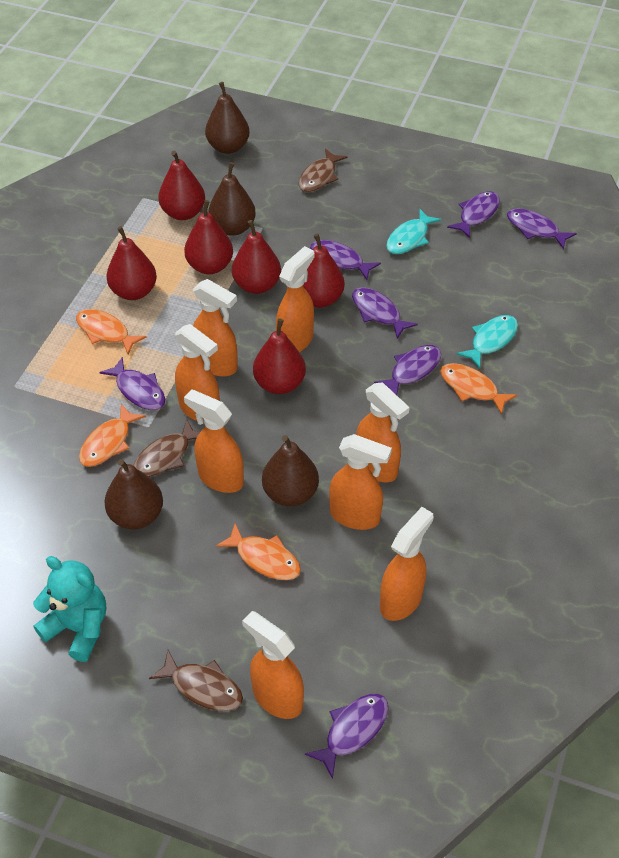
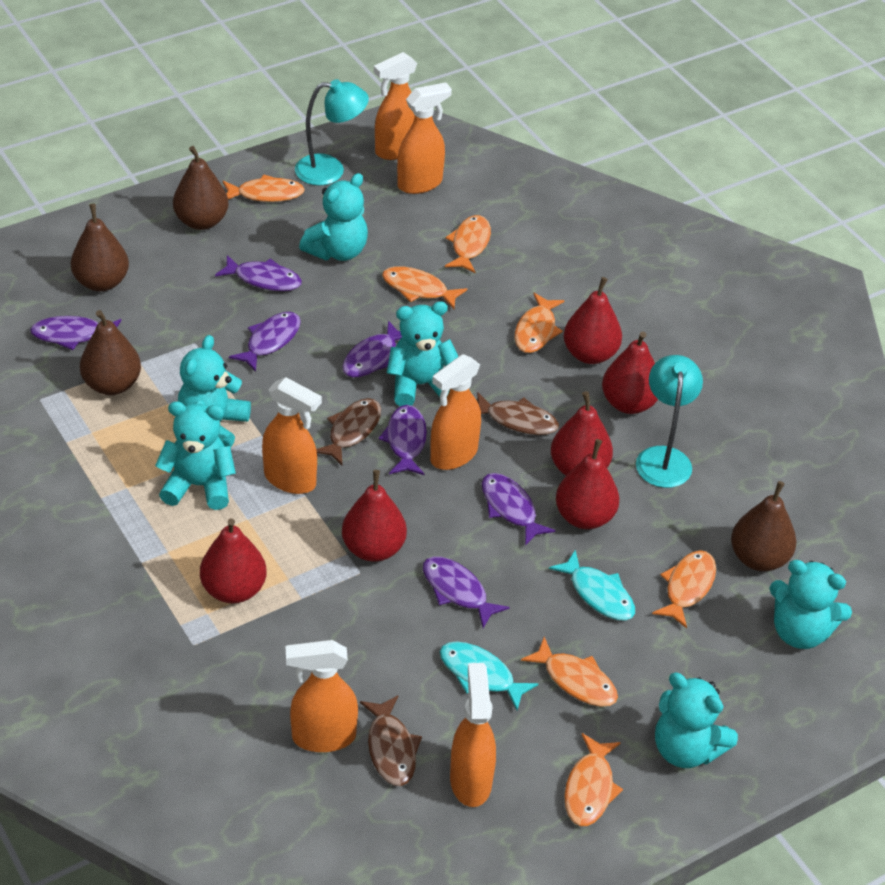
orange fish: [76,309,146,354] [79,404,146,467] [216,523,301,580] [440,363,517,415] = 4 -> [223,174,305,202] [382,266,467,309] [445,215,491,274] [515,293,565,353] [521,637,618,707] [564,733,623,826] [652,550,716,628] = 7
orange spray bottle: [175,324,220,421] [184,389,244,493] [193,279,238,376] [242,611,304,719] [276,246,315,352] [329,434,392,530] [356,382,410,482] [380,507,434,621] = 8 -> [262,377,322,494] [285,640,358,752] [374,52,417,160] [397,83,452,194] [430,354,481,470] [450,663,496,807] = 6
turquoise lamp: none = 0 -> [295,79,369,186] [636,355,703,488] = 2
turquoise teddy bear: [33,556,106,662] = 1 -> [155,401,236,510] [178,335,251,448] [299,173,368,261] [387,301,459,407] [655,673,738,768] [769,560,852,649] = 6

